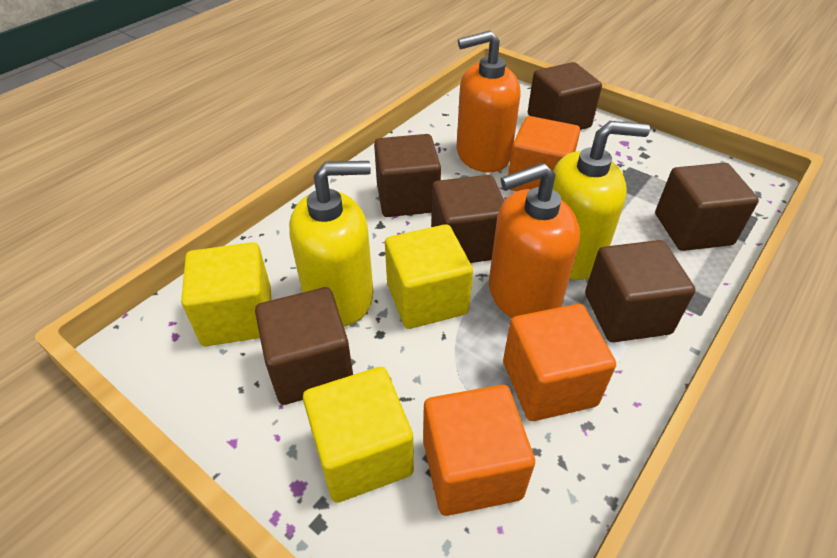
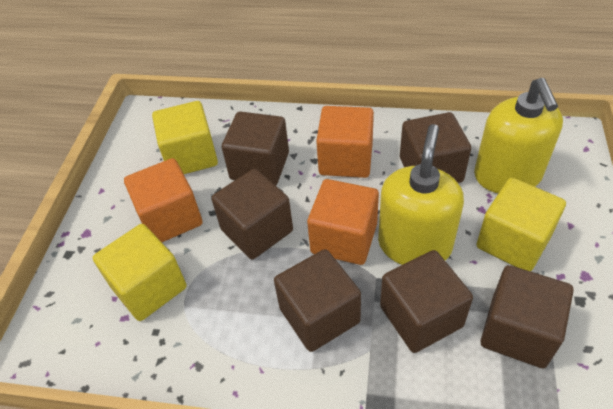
orange soap dispenser: [457,31,521,173] [489,163,580,318] = 2 -> none = 0

